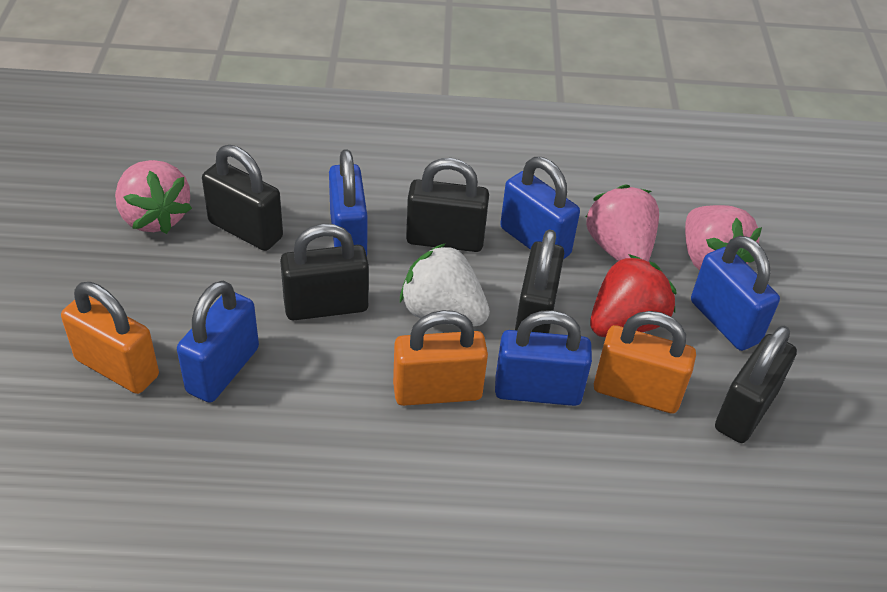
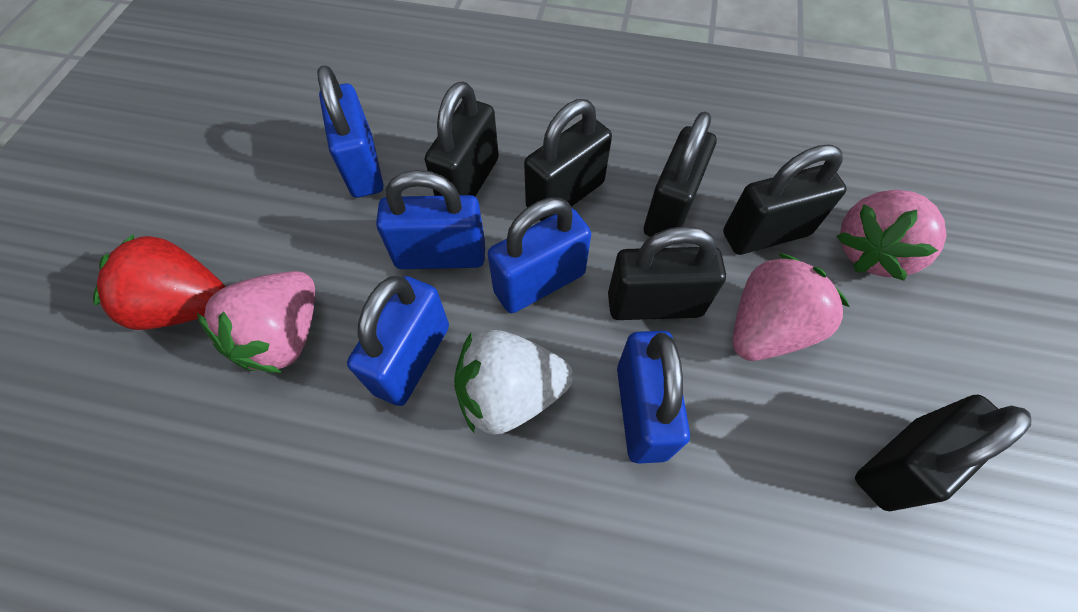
black padlock: [202,145,283,251] [280,224,369,320] [406,158,489,252] [515,230,564,333] [715,326,797,443] = 5 -> [425,82,499,196] [524,99,612,221] [608,226,726,320] [644,111,717,237] [723,144,847,255] [855,395,1031,511] = 6
orange padlock: [61,282,159,394] [393,310,488,406] [594,311,696,414] = 3 -> none = 0

